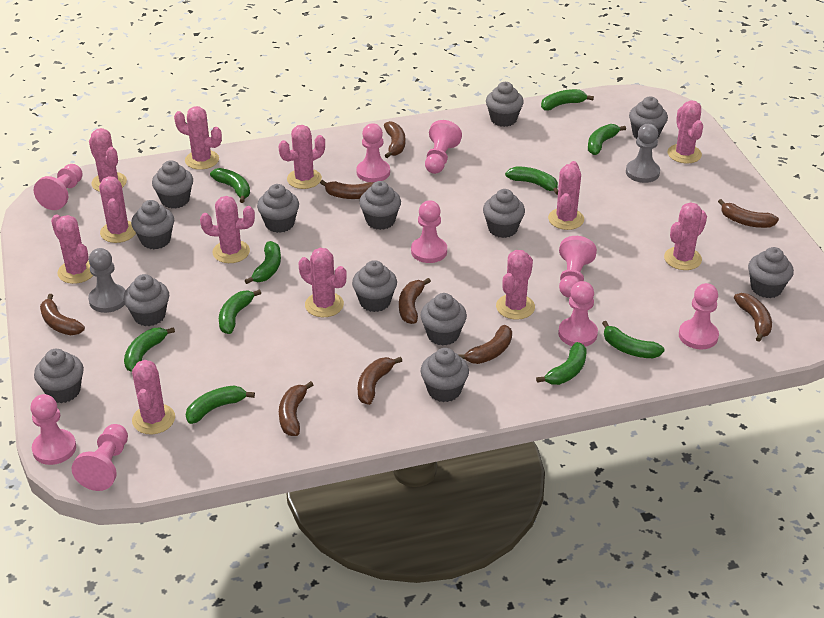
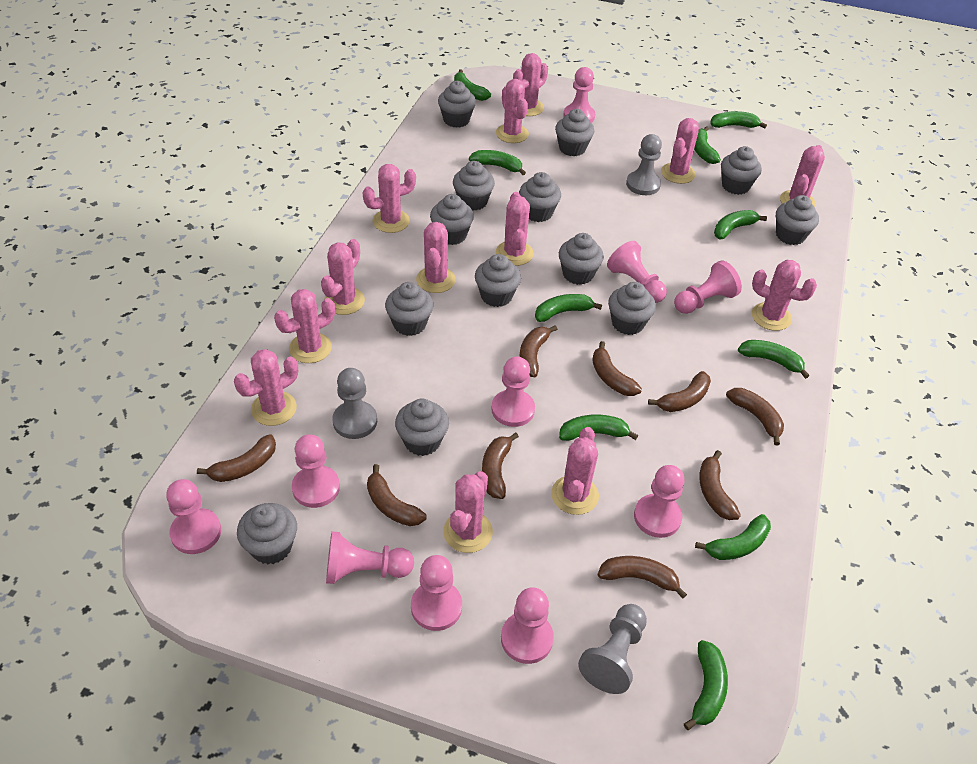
grey pawn: [88,248,126,313] [626,124,660,183] = 2 -> [332,368,377,439] [578,604,647,694] [626,134,662,195] = 3
pink cactus: [51,215,93,284] [89,128,127,192] [99,176,136,243] [132,360,175,434] [174,106,222,170] [200,196,255,263] [279,125,325,189] [299,248,347,317] [496,250,535,320] [548,161,584,230] [664,202,707,270] [667,100,703,164] = 12 -> [234,349,298,426] [274,289,335,363] [321,239,365,315] [363,164,416,233] [416,222,456,293] [443,471,493,553] [496,79,529,143] [496,192,534,266] [513,53,548,116] [551,427,599,515] [661,118,699,184] [752,260,817,331] [780,145,825,207] = 13
pink pawn: [30,394,76,465] [34,164,83,210] [71,424,128,491] [356,123,390,183] [411,200,447,263] [425,120,462,174] [558,281,598,347] [559,236,597,298] [679,283,719,350] = 9 -> [166,479,221,554] [292,434,340,508] [326,532,414,584] [411,555,462,631] [491,356,535,427] [501,588,554,664] [563,67,595,123] [607,241,667,303] [634,465,685,538] [674,260,742,314] = 10

